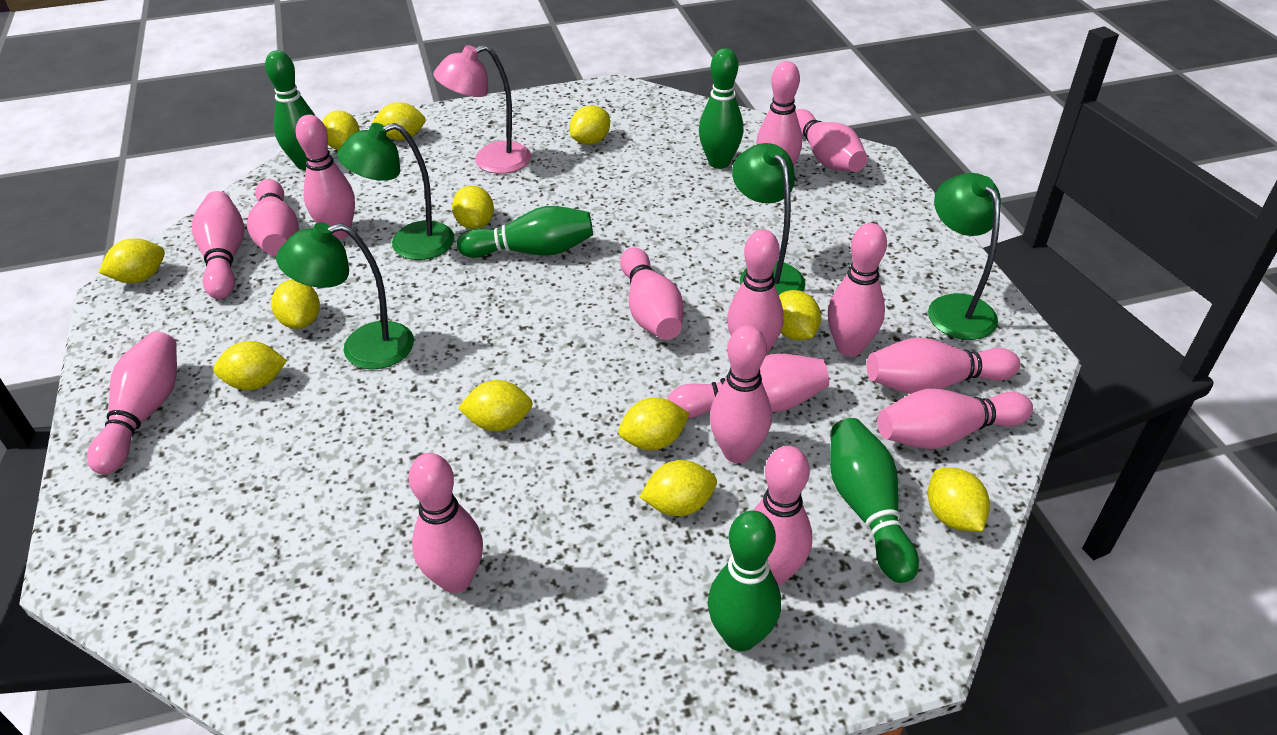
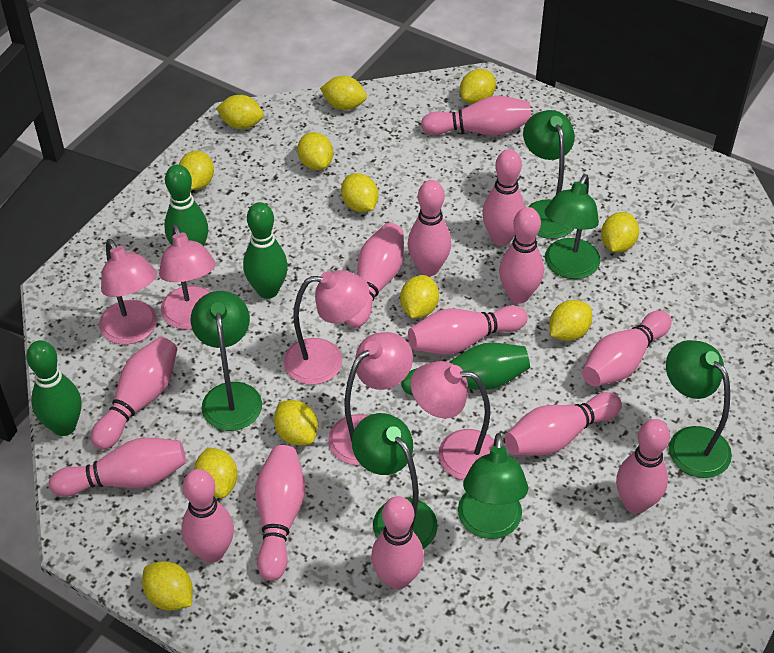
green bowling pin: [265,50,315,170] [457,206,593,258] [699,48,744,169] [708,510,781,651] [830,418,919,583] = 5 -> [26,340,82,436] [164,165,208,246] [243,202,288,299] [401,343,530,395] = 4
green lamp: [276,222,414,369] [337,123,455,260] [732,143,805,295] [928,173,1001,340] = 4 -> [191,291,262,431] [352,413,438,549] [458,433,528,539] [523,110,575,239] [544,174,600,279] [666,340,732,478] = 6
pink bowling pin: [87,331,177,475] [192,191,244,299] [247,179,299,256] [296,115,355,240] [408,453,483,593] [620,247,684,340] [667,354,829,418] [710,325,772,463] [727,229,784,355] [753,446,812,586] [756,61,802,167] [795,109,867,172] [828,223,887,357] [866,337,1020,394] [877,389,1033,449] = 15 -> [49,438,186,497] [91,337,177,450] [181,469,234,563] [255,445,305,581] [345,223,404,328] [371,496,424,590] [408,180,451,276] [408,305,528,354] [421,96,531,136] [482,149,525,246] [499,207,544,304] [505,392,622,456] [582,310,671,387] [616,419,670,514] = 14
pink lamp: [433,45,531,174] = 1 -> [99,239,157,345] [159,224,216,330] [283,270,370,385] [328,332,413,466] [410,361,494,480] = 5

